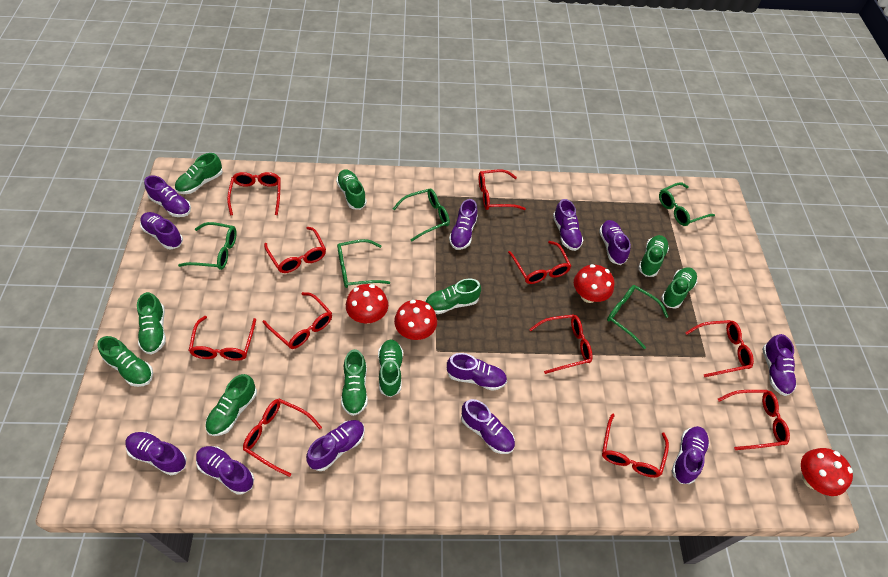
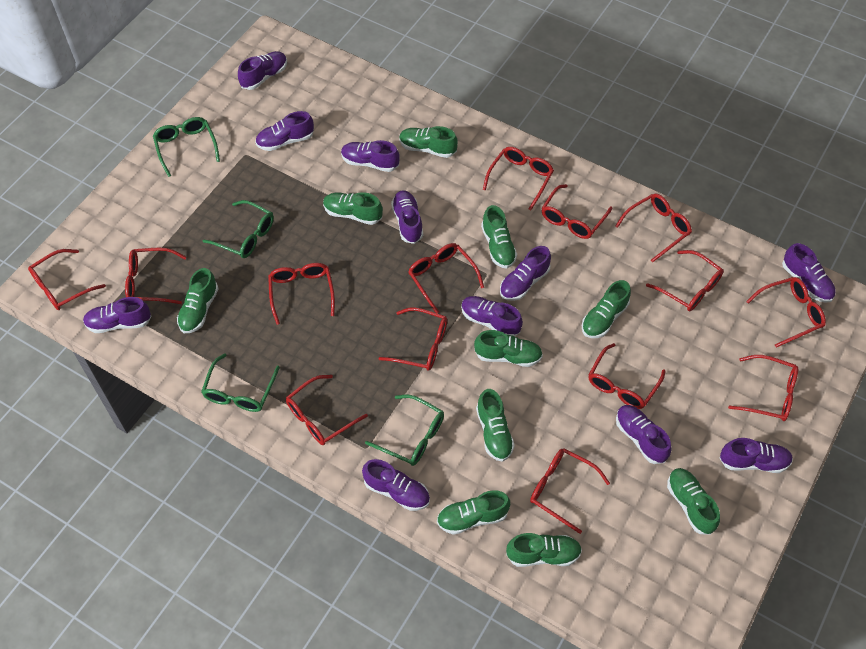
green glasses: [178,222,236,270] [337,239,390,288] [393,188,450,242] [607,285,669,349] [659,182,715,226] = 5 -> [153,117,220,177] [201,353,280,412] [202,200,274,258] [365,395,444,466] = 4
purple shoe: [125,432,187,476] [140,212,183,249] [144,175,191,217] [196,446,254,495] [306,420,365,471] [447,353,507,391] [449,199,478,250] [461,399,515,454] [553,199,583,251] [599,220,631,265] [672,426,709,484] [762,334,797,396] = 12 -> [83,297,152,333] [238,51,287,90] [255,111,314,151] [341,140,400,172] [362,459,430,511] [391,190,423,244] [461,296,523,336] [500,246,551,301] [616,405,671,464] [719,438,793,473] [782,243,836,303] = 11
red glasses: [188,316,256,361] [227,172,281,216] [243,399,322,477] [263,292,332,349] [264,227,326,273] [479,169,526,210] [508,241,571,284] [529,314,593,374] [602,413,669,478] [685,320,754,377] [718,390,790,450] = 11 -> [28,249,106,310] [125,248,187,304] [268,263,335,325] [286,375,368,445] [378,307,447,371] [408,243,484,314] [483,147,554,210] [530,448,610,534] [542,184,613,239] [588,343,665,409] [615,194,692,263] [646,250,724,311] [728,355,798,421] [746,277,826,348] = 14
red mushroom: [346,284,388,324] [394,300,437,340] [574,264,614,303] [801,448,853,496] = 4 -> none = 0

